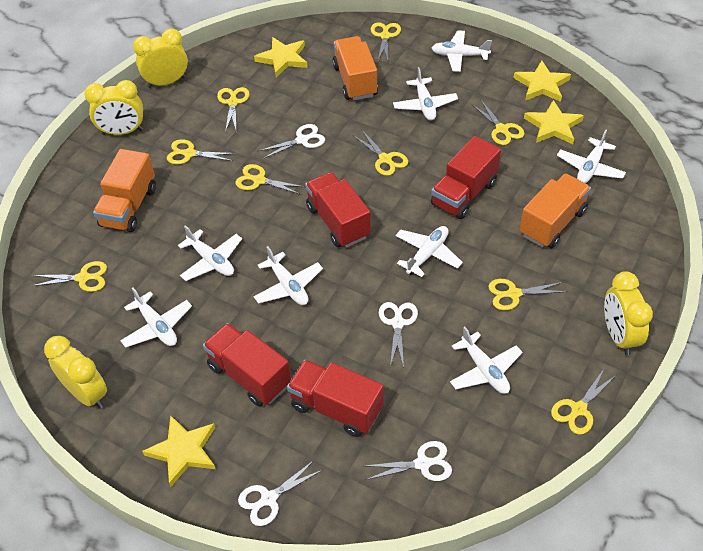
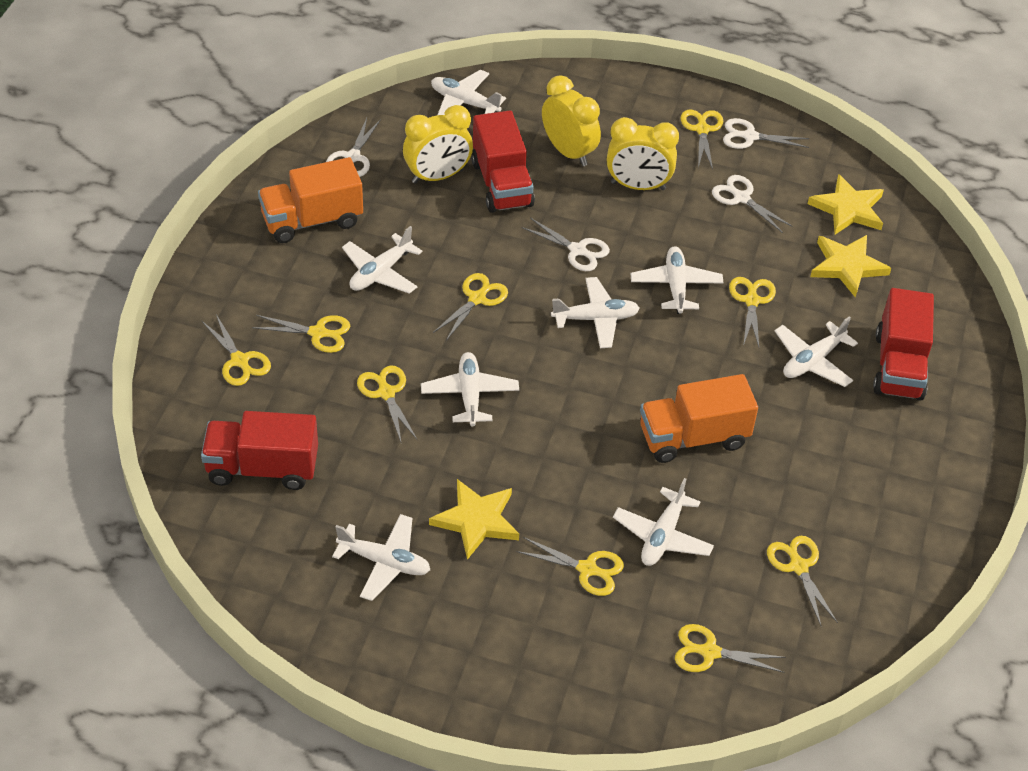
orange truck: [93,149,156,232] [332,36,378,100] [520,174,591,248] = 3 -> [258,157,363,243] [640,374,758,463] = 2
red truck: [203,323,291,406] [287,360,384,437] [305,172,371,247] [431,136,501,219] = 4 -> [201,411,318,490] [471,110,535,213] [873,288,934,401] = 3
yellow clock: [44,336,107,409] [84,80,143,135] [133,29,188,88] [604,271,653,355] = 4 -> [403,105,473,184] [542,75,601,166] [607,117,679,190] = 3
yellow star: [142,415,215,487] [254,37,308,77] [514,60,571,102] [524,100,584,144] = 4 -> [429,479,519,560] [808,174,884,234] [810,235,891,298] = 3

